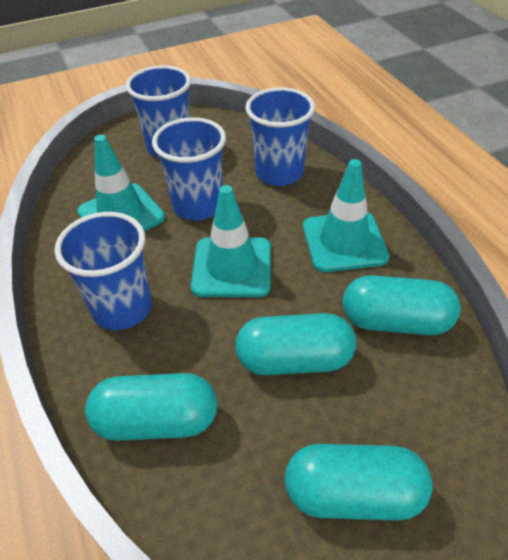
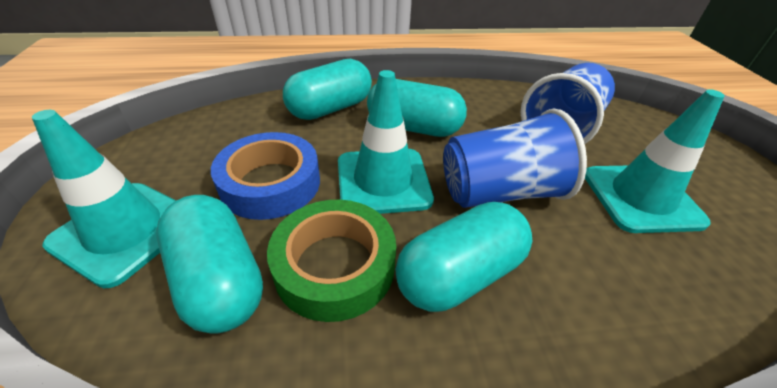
blue cup: [54,212,152,330] [126,65,191,158] [152,117,226,220] [245,87,315,186] = 4 -> [443,109,587,208] [521,63,615,144] = 2
blue tape: none = 0 -> [211,132,320,220] = 1
green tape: none = 0 -> [267,200,396,322] = 1

